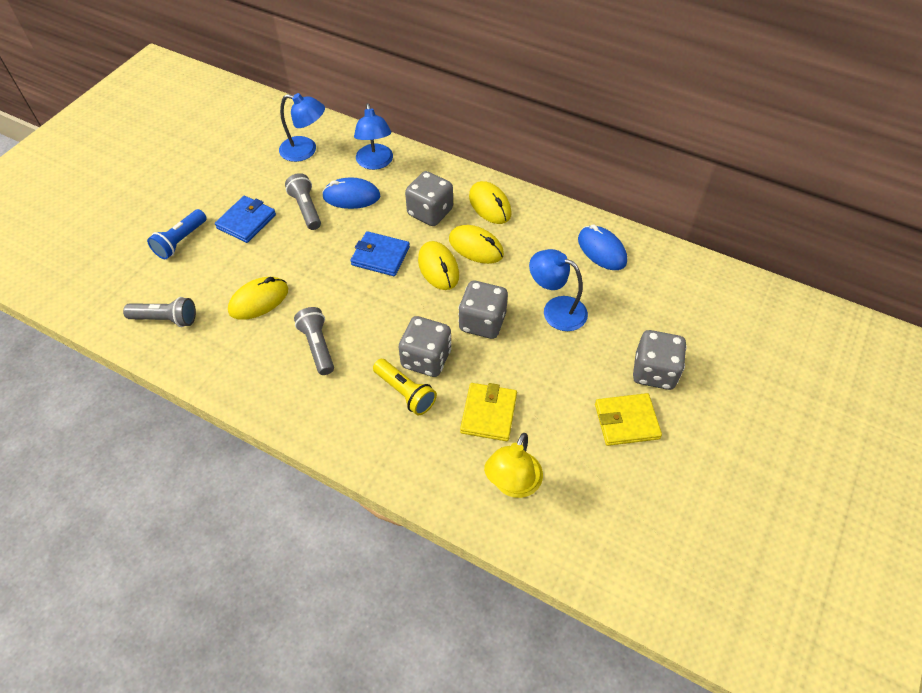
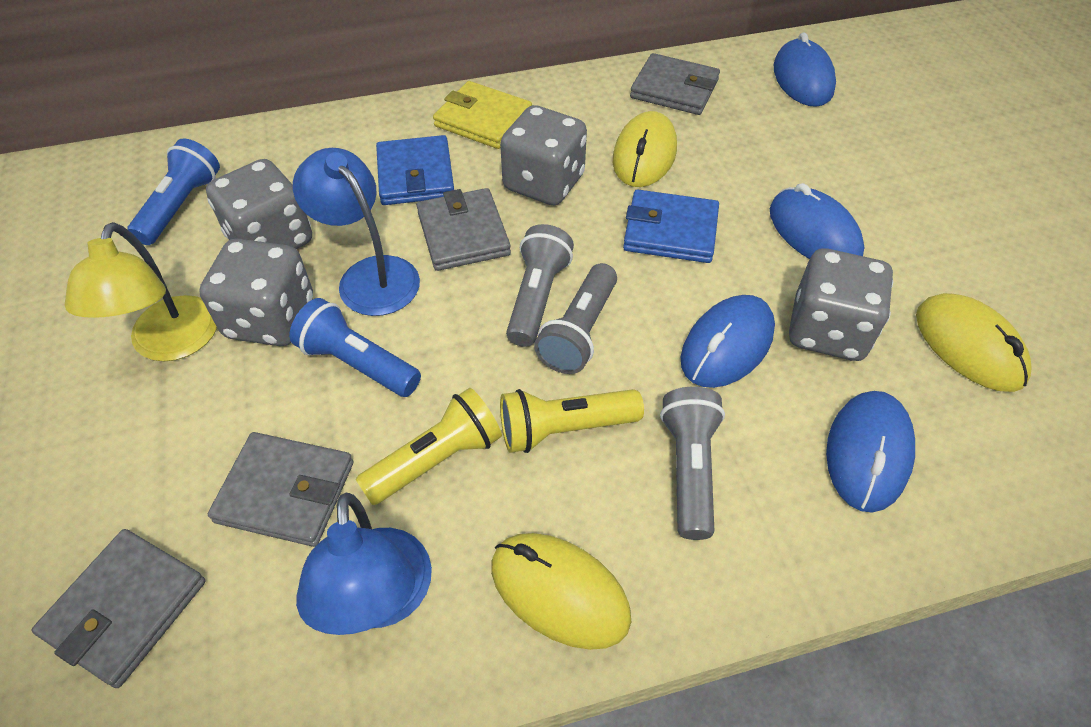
blue flashlight: [147,209,207,259] = 1 -> [127,139,220,245] [289,298,421,397] = 2
blue lamp: [279,93,325,162] [354,103,393,170] [529,249,588,331] = 3 -> [293,148,420,316] [296,493,432,635] = 2
blue mouse: [322,177,380,209] [578,225,627,270] = 2 -> [681,295,775,388] [770,183,865,259] [774,32,836,107] [826,391,915,513] = 4
grey wallet: none = 0 -> [32,529,206,688] [208,432,353,547] [417,188,511,271] [630,53,720,115] = 4
yellow flashlight: [373,359,437,416] = 1 -> [356,388,502,505] [500,389,644,453] = 2
yellow mouse: [228,277,288,320] [418,241,459,290] [449,225,504,264] [469,181,512,224] = 4 -> [491,533,631,650] [613,111,677,187] [916,293,1032,392] = 3
yellow wallet: [460,383,517,441] [595,393,662,446] = 2 -> [433,81,532,149] = 1

